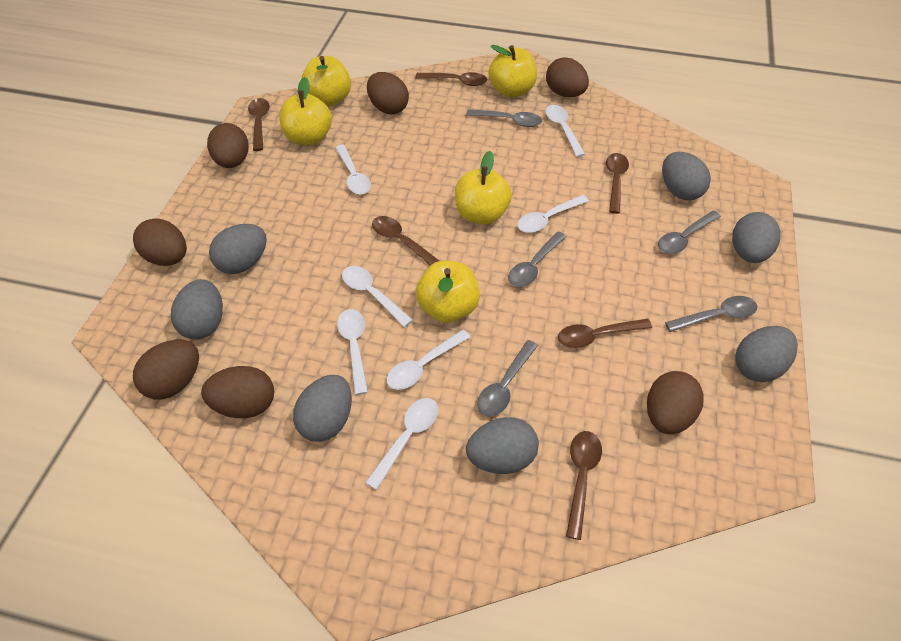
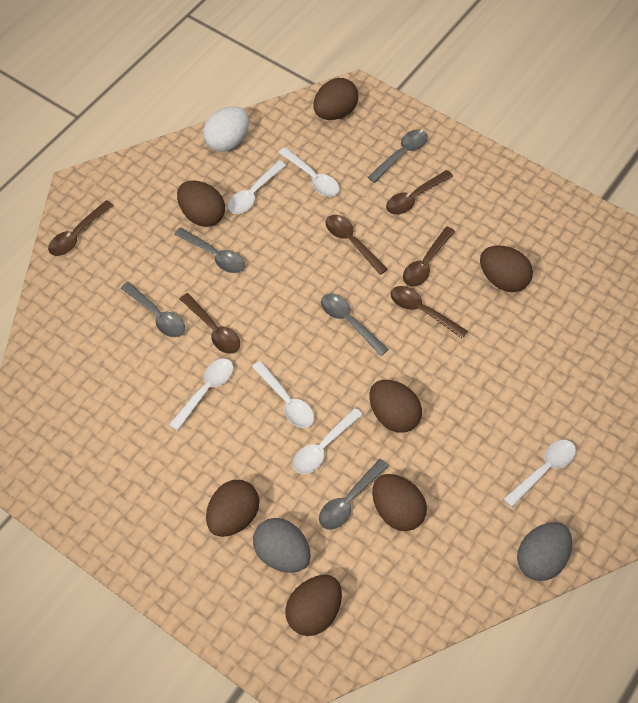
grey egg: [171,279,223,339] [209,224,267,274] [293,375,352,442] [466,417,539,474] [662,152,711,200] [732,212,781,263] [735,326,798,382] = 7 -> [253,518,311,573] [517,522,572,581] = 2
white egg: none = 0 -> [203,106,249,152] = 1
white spoon: [335,145,371,195] [337,309,368,395] [342,266,413,327] [365,398,438,490] [387,329,470,390] [517,195,589,233] [545,105,585,157] = 7 -> [169,359,233,431] [228,160,286,214] [252,361,314,428] [278,147,339,197] [293,408,363,474] [504,440,576,507] = 6
yellow apple: [279,77,332,146] [301,56,351,107] [416,261,480,323] [455,151,512,224] [488,45,537,98] = 5 -> none = 0

